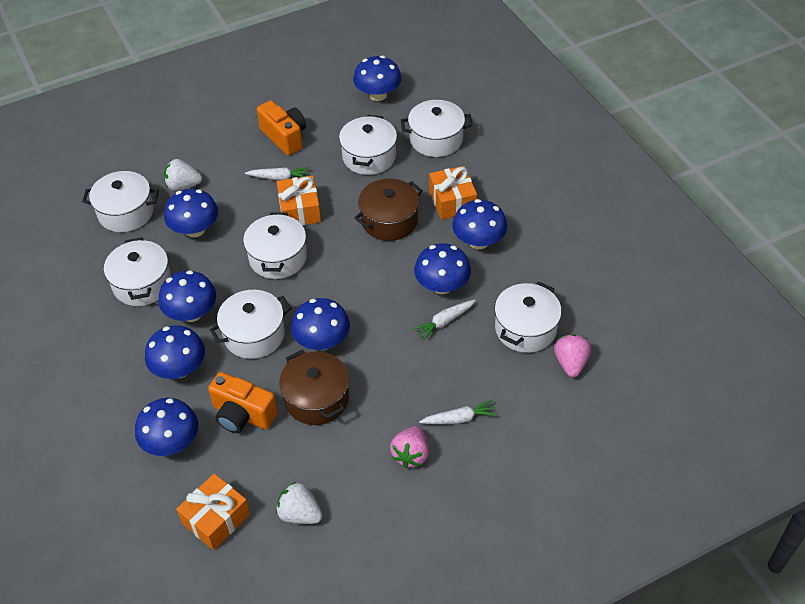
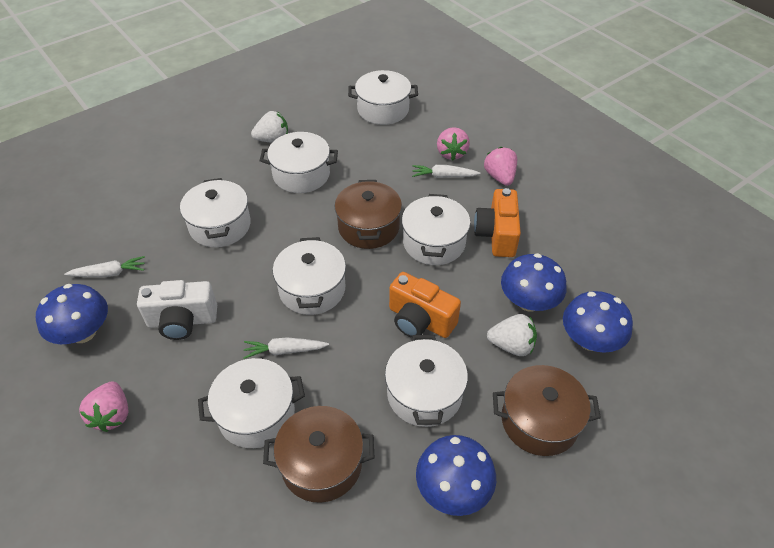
blue mushroom: [135,398,198,456] [145,325,205,379] [159,270,216,322] [164,189,218,237] [291,298,350,350] [353,56,402,101] [414,243,471,294] [452,199,507,249] = 8 -> [36,284,108,344] [416,435,496,516] [501,253,567,312] [563,291,633,353] = 4
brown pot: [279,349,349,425] [354,179,423,241] = 2 -> [263,406,374,503] [335,180,402,249] [493,365,601,456] = 3
orange gift: [176,474,250,550] [277,175,321,226] [429,166,477,219] = 3 -> none = 0
pink strawberry: [390,426,429,468] [554,334,591,377] = 2 -> [79,382,128,432] [437,127,470,160] [484,147,517,186] = 3
white camera: none = 0 -> [137,280,217,340] = 1

